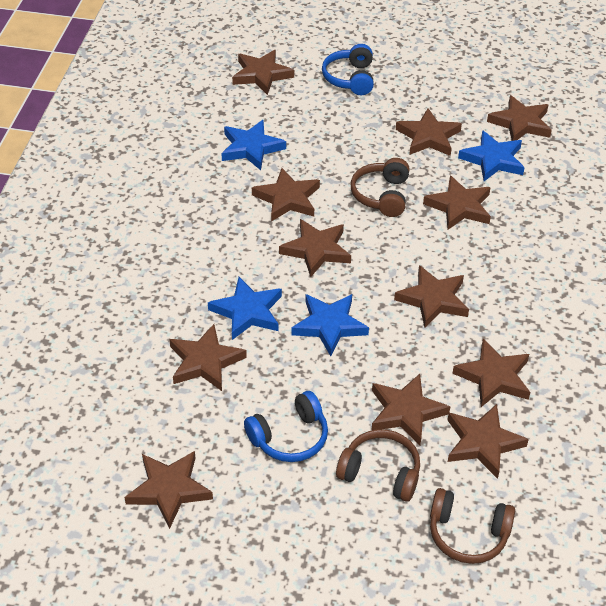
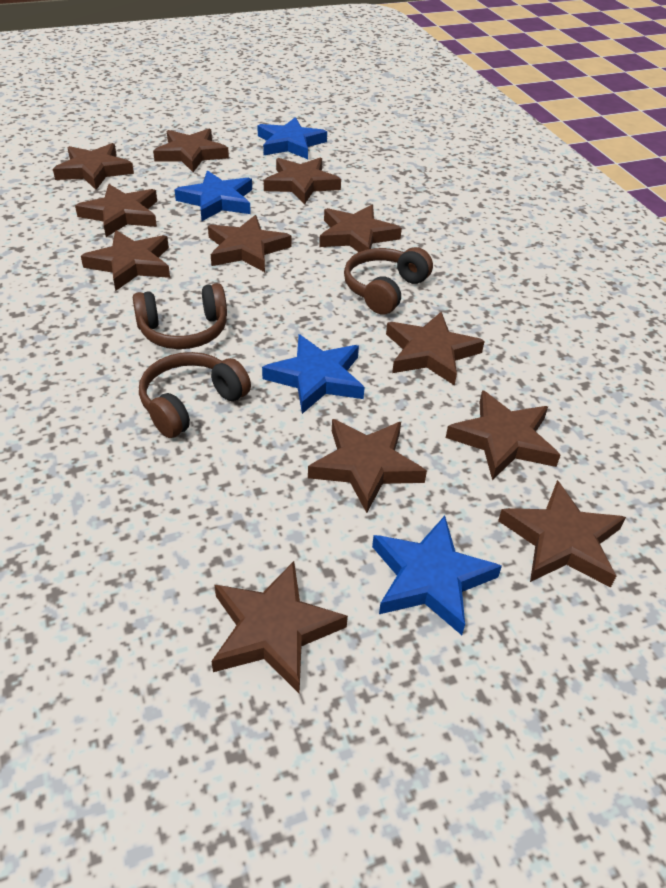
blue headphones: [244,391,328,462] [322,44,374,95] = 2 -> none = 0

